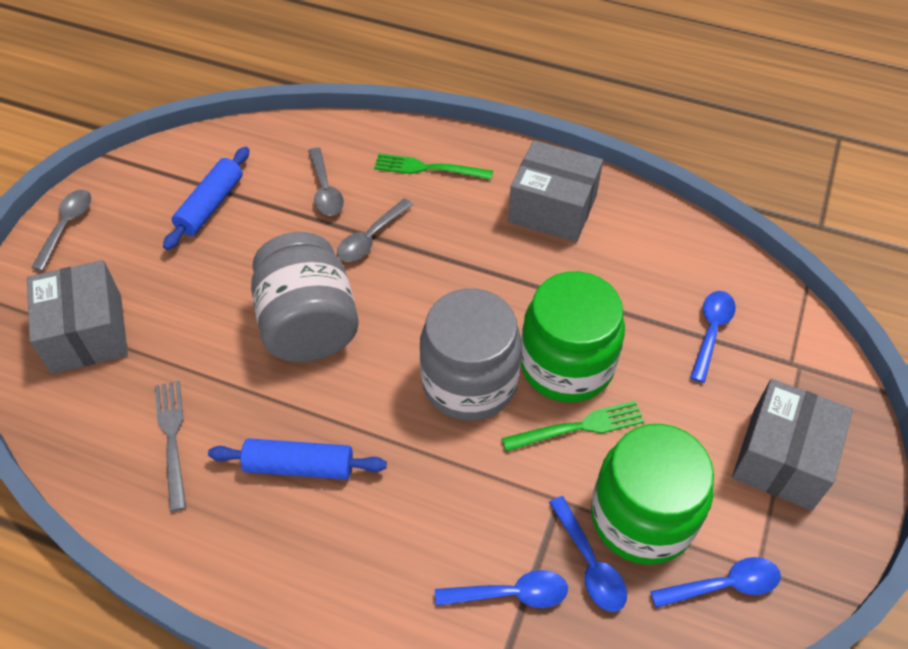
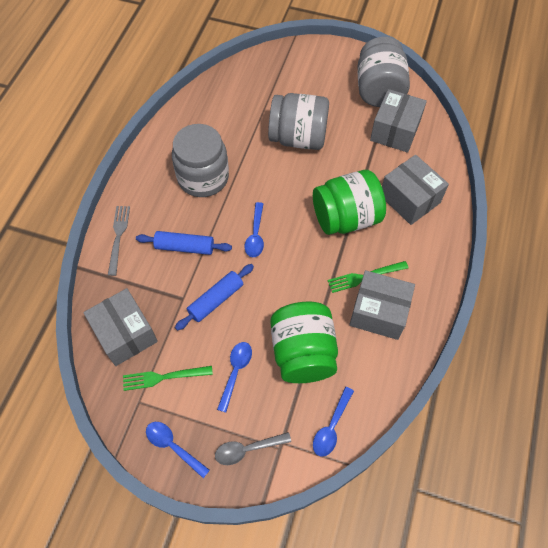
grey box: [27,260,128,374] [508,140,603,242] [732,379,853,510] = 3 -> [83,288,158,366] [349,270,415,340] [370,89,427,153] [382,155,449,225] = 4
grey jar: [251,232,359,362] [419,288,522,421] = 2 -> [172,124,229,197] [268,93,329,150] [357,37,410,107] = 3
grey spoon: [31,190,91,271] [308,147,344,216] [337,198,413,262] = 3 -> [215,432,291,465] = 1

